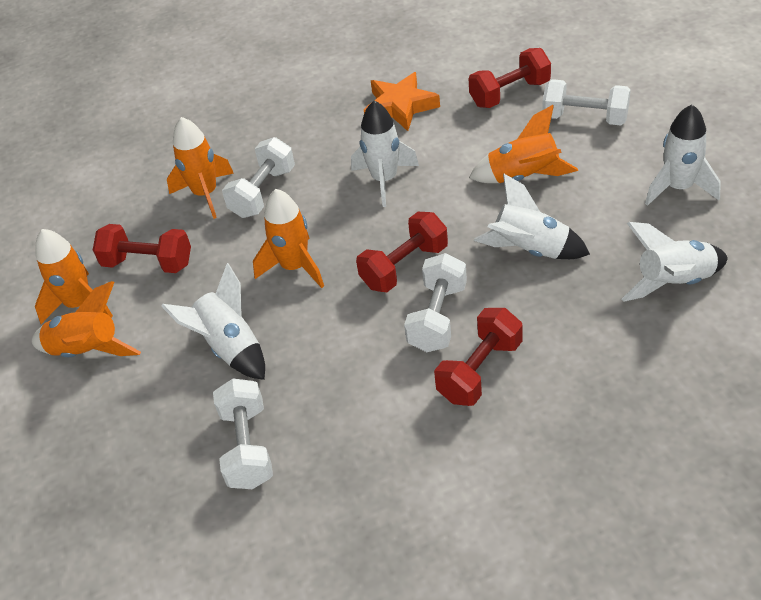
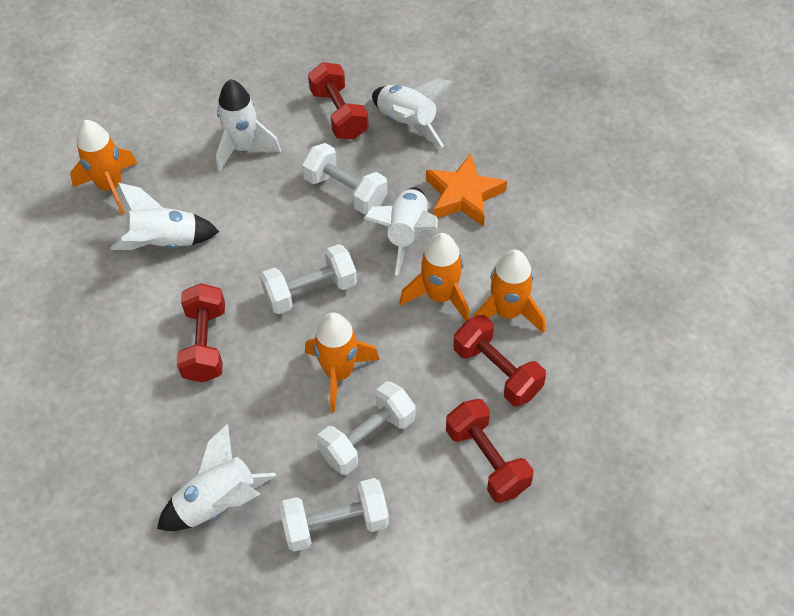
orange rocket: [32,281,141,357] [35,229,113,324] [167,117,234,219] [253,189,324,288] [469,105,578,183] = 5 -> [70,120,137,214] [305,313,380,412] [400,233,470,321] [473,250,545,333] = 4

